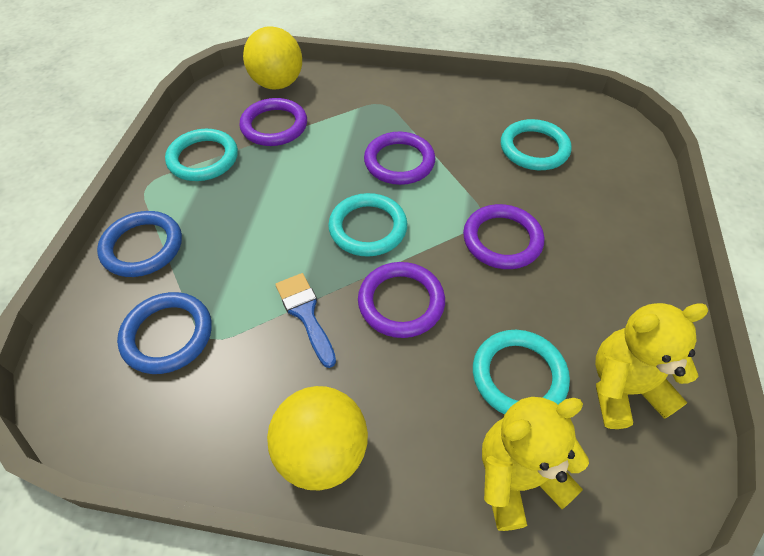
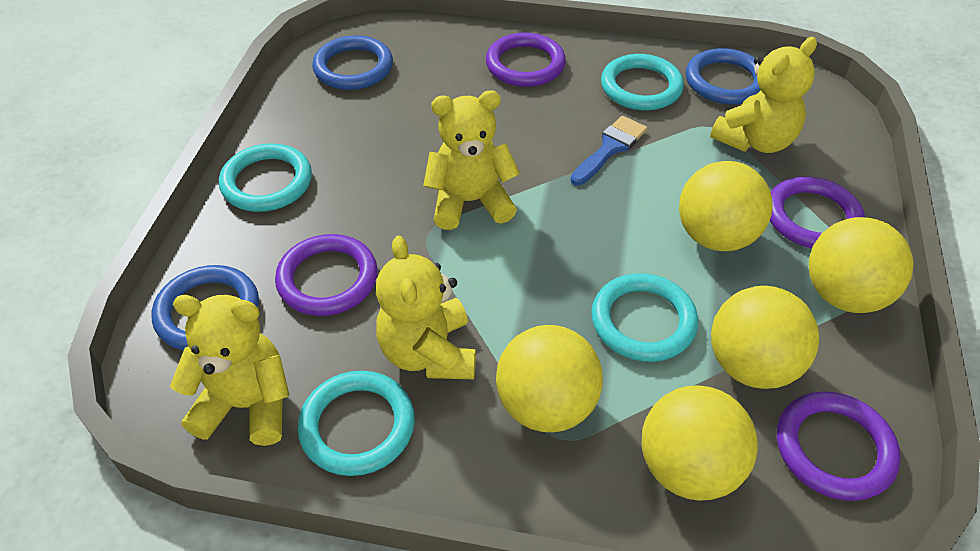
blue ring: [97,211,182,277] [117,292,212,374] = 2 -> [152,265,259,351] [312,35,393,90] [686,48,760,104] = 3
yellow ball: [243,26,302,89] [267,386,368,490] = 2 -> [496,325,603,432] [641,385,758,501] [679,161,773,251] [711,286,819,389] [809,217,913,313] = 5
yellow teddy bear: [482,397,589,531] [595,303,708,429] = 2 -> [170,295,290,446] [376,236,476,379] [423,90,520,230] [710,37,817,153] = 4

